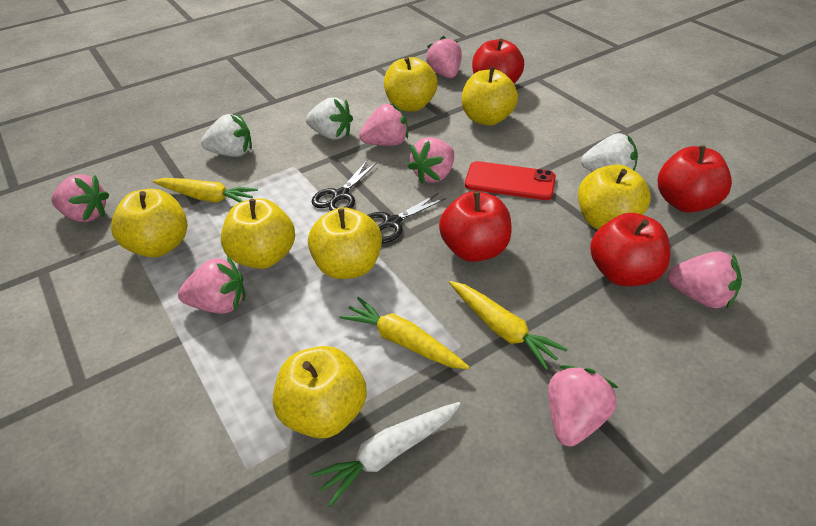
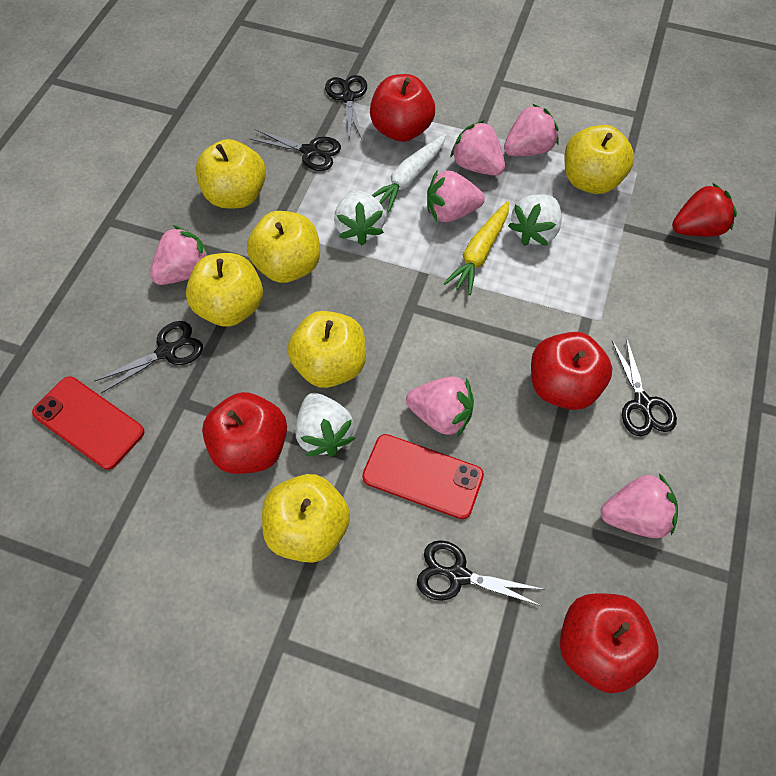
black scissors: [312,161,377,211] [367,193,447,243] = 2 -> [94,321,203,393] [249,129,341,171] [325,75,367,141] [417,540,542,606] [611,337,677,436] = 5
pink strawberry: [51,174,109,222] [178,256,245,314] [359,104,408,146] [408,137,454,184] [426,36,462,78] [548,365,618,447] [667,251,742,309] = 7 -> [150,225,209,285] [406,376,474,437] [427,171,485,222] [450,120,505,176] [504,104,559,156] [601,473,678,538] = 6
red phone: [465,161,556,200] = 1 -> [32,376,145,470] [362,434,484,519] = 2
red strawberry: none = 0 -> [672,183,737,237] = 1
yellow apple: [111,189,187,257] [221,198,295,269] [273,346,367,439] [308,207,382,279] [384,57,438,112] [462,67,518,126] [578,165,651,230] = 7 -> [186,253,263,327] [196,139,266,209] [247,211,320,283] [262,474,350,563] [287,311,366,388] [564,125,634,194] = 6
yellow carrot: [153,178,258,203] [340,297,469,369] [449,281,568,370] = 3 -> [443,201,509,295] = 1

